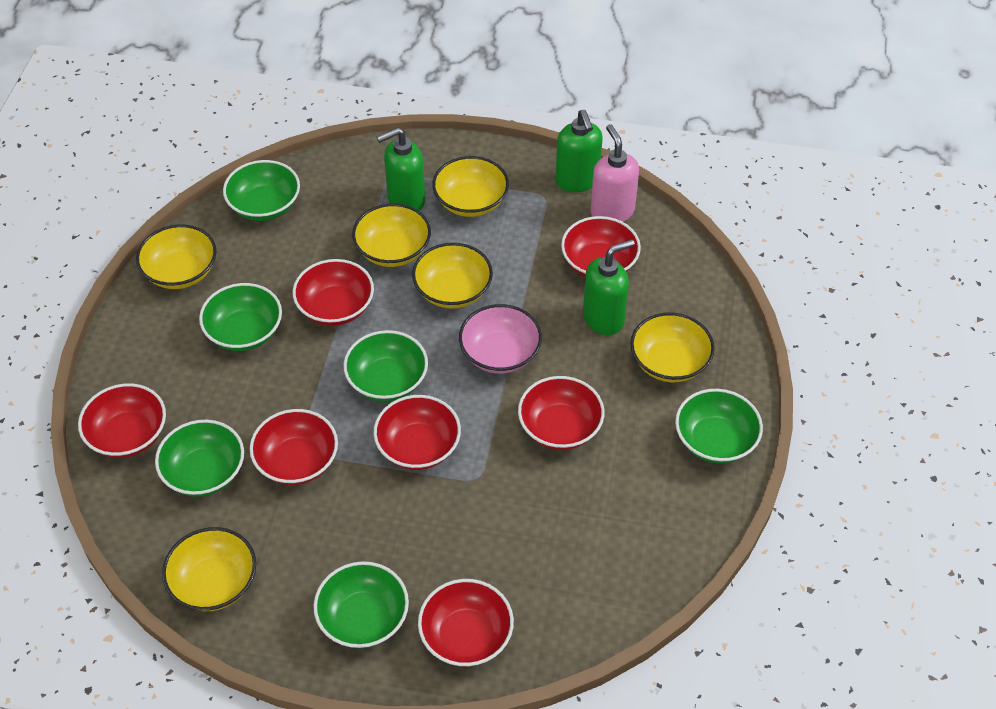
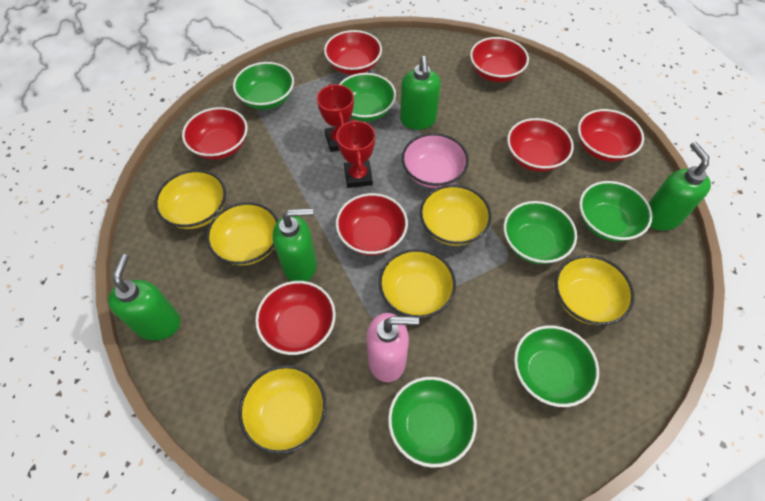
green soap dispenser: [377,127,425,211] [555,110,603,192] [583,239,635,335] = 3 -> [108,254,181,341] [273,208,317,281] [400,56,441,130] [649,142,711,231] = 4
red trophy: none = 0 -> [317,84,354,152] [336,119,375,188] = 2

